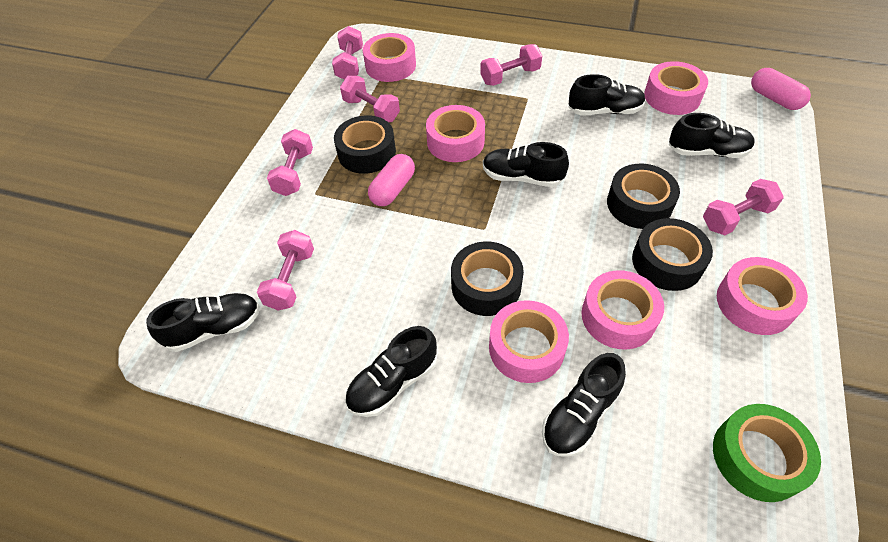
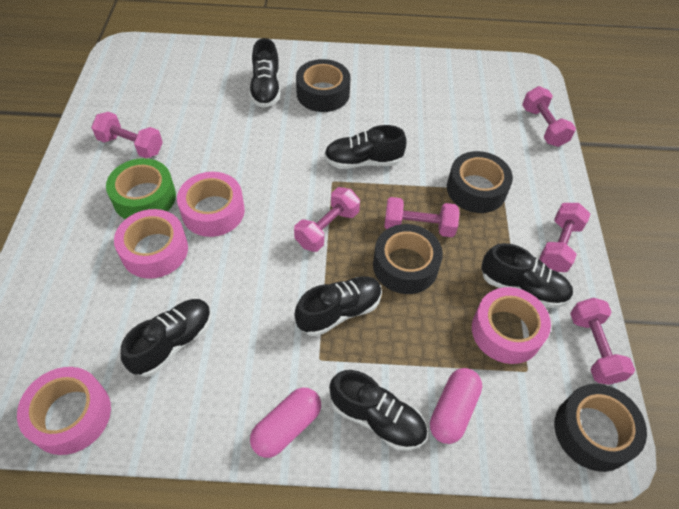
pink tape: [363,33,416,82] [426,105,485,162] [489,300,569,383] [581,270,664,350] [644,61,708,115] [717,257,808,335] = 6 -> [17,367,111,455] [114,209,188,279] [177,172,245,237] [472,287,551,364] = 4

